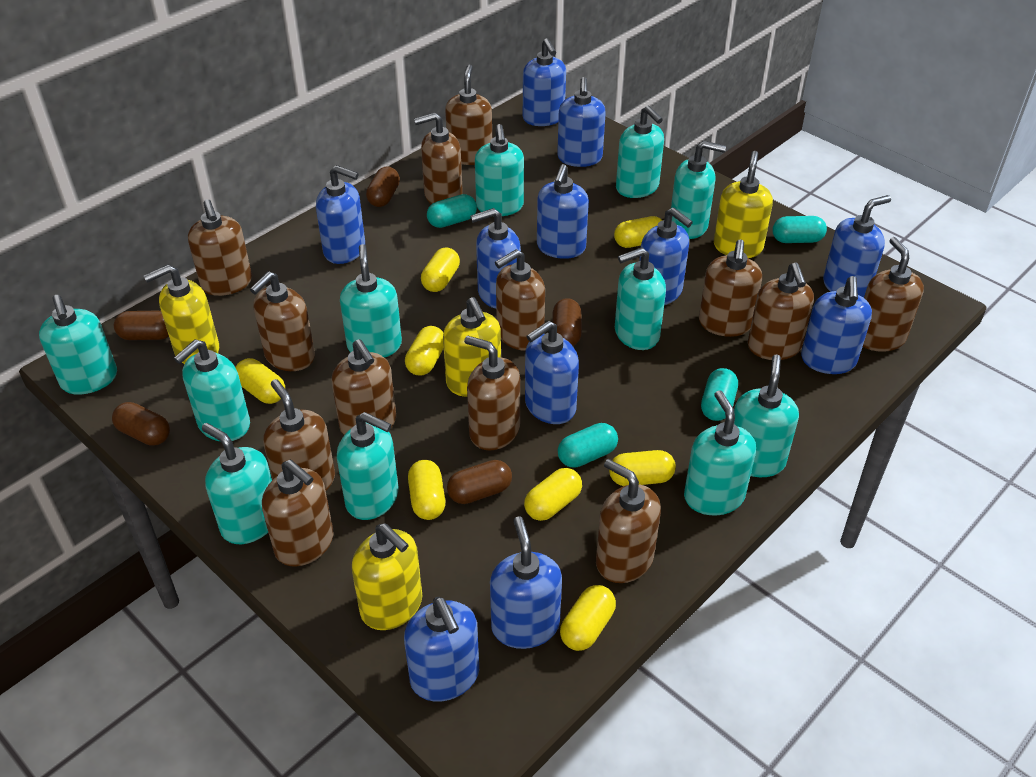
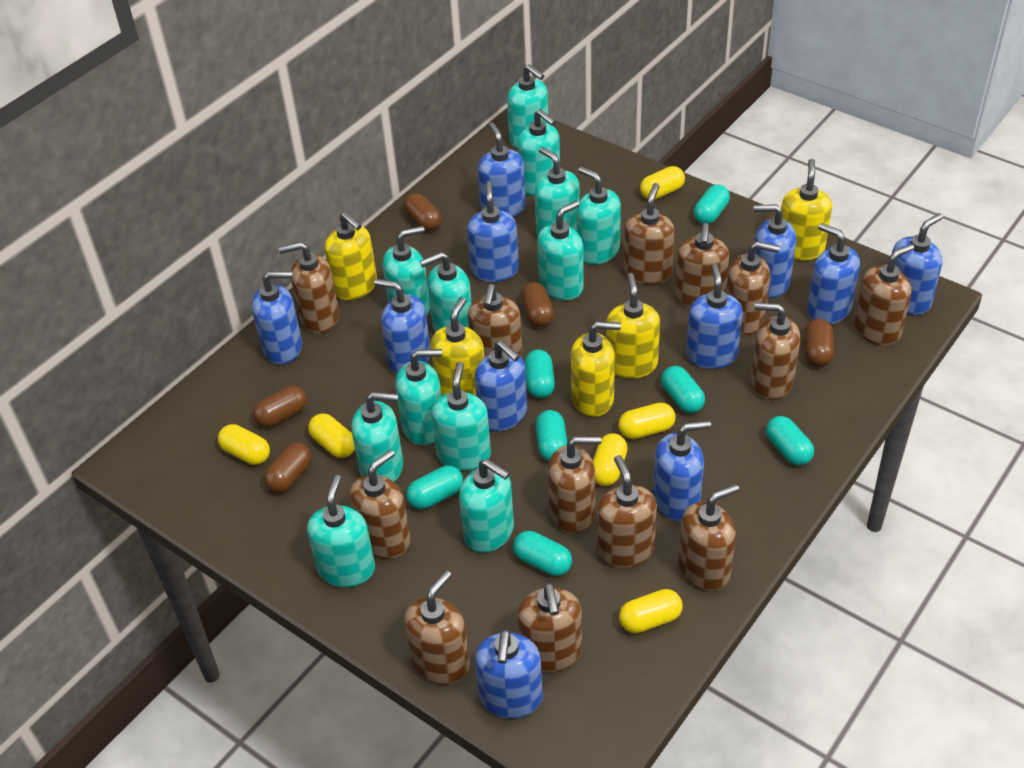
turquoise capsule: [427,194,477,228] [558,423,618,468] [701,368,738,421] [772,216,827,243] = 4 -> [406,466,463,509] [513,531,572,576] [524,350,555,398] [536,410,567,461] [661,366,705,413] [694,185,730,224] [766,416,814,466] = 7
turquoise soap dispenser: [39,295,117,395] [174,339,250,441] [202,423,272,544] [337,412,398,520] [340,244,402,358] [475,124,524,216] [615,247,666,350] [616,105,664,198] [671,141,726,239] [684,390,756,515] [734,355,799,477] = 11 -> [307,475,375,587] [351,392,403,482] [383,226,430,316] [395,349,442,445] [420,252,472,333] [431,362,491,471] [459,459,514,553] [507,64,549,148] [517,109,560,195] [535,147,580,237] [537,200,584,300] [576,167,621,264] = 12
yellow capsule: [235,358,285,404] [405,326,444,376] [408,460,445,520] [421,247,460,292] [524,468,582,521] [560,585,616,651] [609,450,676,486] [614,216,663,248] = 8 -> [218,424,270,465] [308,413,355,458] [593,433,628,486] [618,403,676,439] [619,589,682,633] [640,166,685,200] = 6
yellow soap dispenser: [144,264,219,364] [352,523,422,630] [443,297,501,397] [714,151,773,258] = 4 -> [325,212,377,300] [431,297,484,396] [571,321,621,417] [606,273,660,379] [781,159,832,260] = 5

